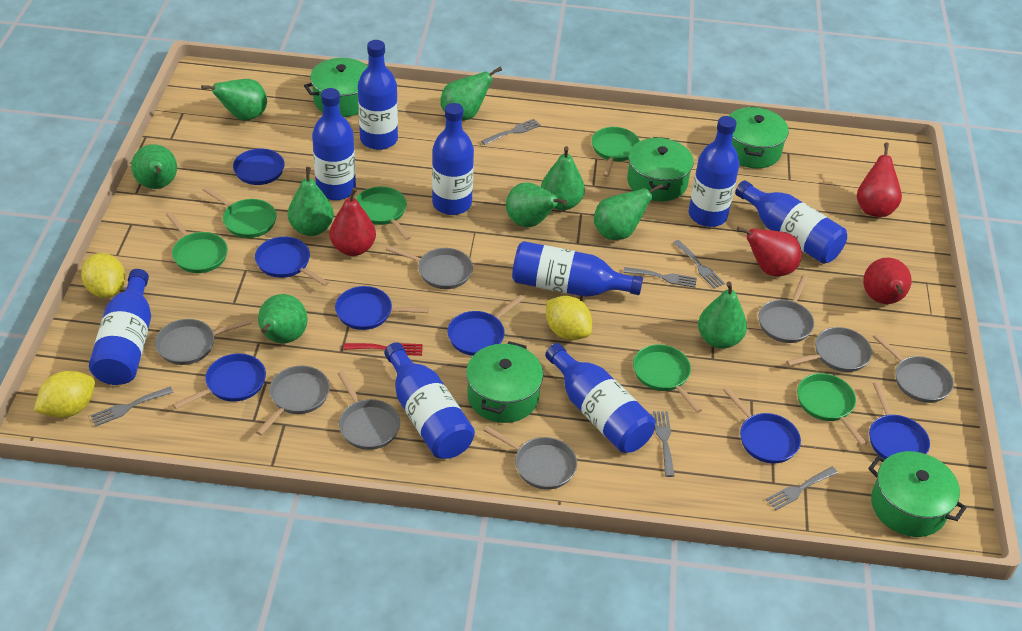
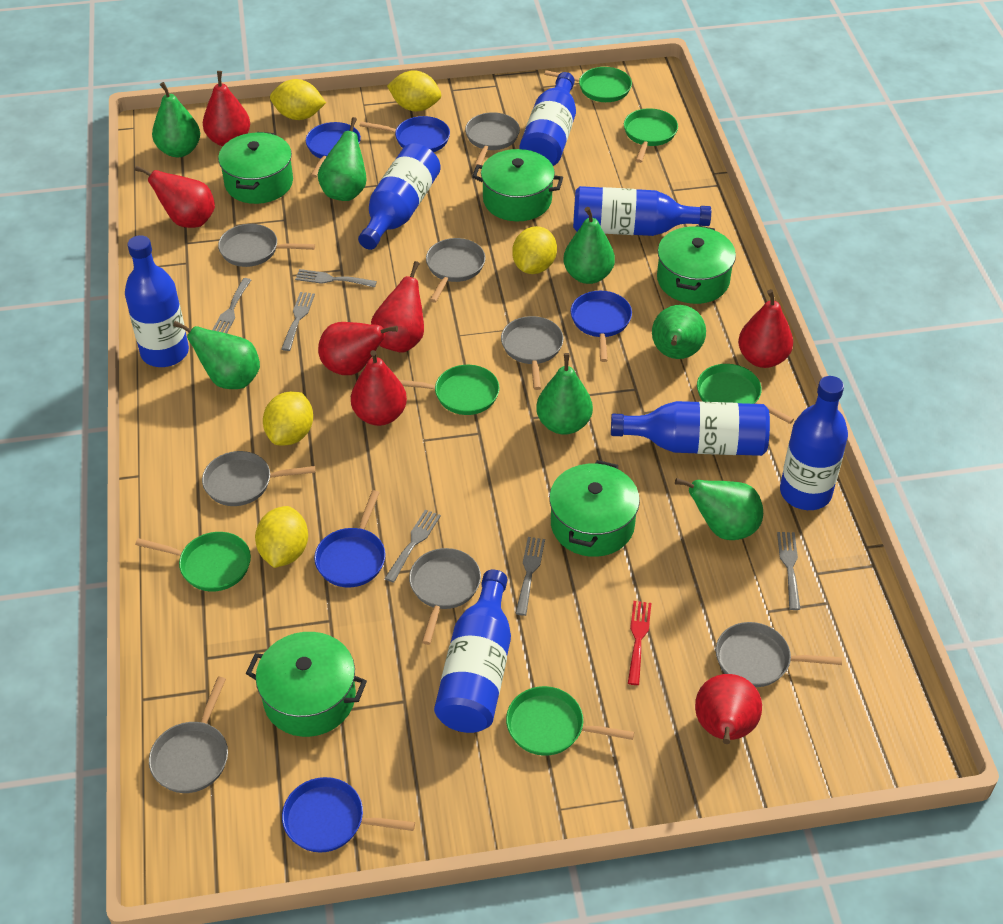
blue bottle: [89,269,151,385] [312,88,356,200] [358,40,398,150] [384,342,475,459] [432,103,474,215] [512,241,643,297] [545,343,655,453] [689,116,739,227] [735,180,847,264] = 9 -> [125,235,189,367] [358,143,441,250] [434,570,511,733] [520,72,576,166] [573,186,711,236] [611,401,770,456] [780,376,848,510] = 7
blue pan: [173,353,266,409] [233,149,315,185] [255,237,329,286] [335,286,429,330] [448,295,525,356] [723,387,801,464] [869,382,930,459] = 7 -> [282,777,415,853] [306,122,361,178] [314,490,386,587] [360,116,450,152] [570,291,632,362] = 5
green pear: [131,144,177,189] [201,79,267,121] [258,294,307,343] [288,167,334,236] [440,66,502,121] [506,182,567,227] [541,146,585,210] [594,183,663,240] [698,282,747,349] = 9 -> [152,82,200,157] [173,321,260,389] [318,117,367,201] [536,353,593,435] [563,207,615,284] [652,305,706,359] [675,478,763,540] = 7
red pear: [329,188,376,256] [737,227,801,276] [857,143,902,217] [863,258,912,304] = 4 -> [135,165,215,228] [203,71,250,146] [318,322,398,375] [351,350,407,426] [371,261,424,353] [695,674,762,744] [738,289,793,368] = 7
yellow lemon: [34,371,95,418] [81,253,125,298] [546,296,592,340] = 3 -> [255,506,308,568] [263,392,313,446] [270,79,326,120] [387,70,441,111] [512,226,557,274] = 5

